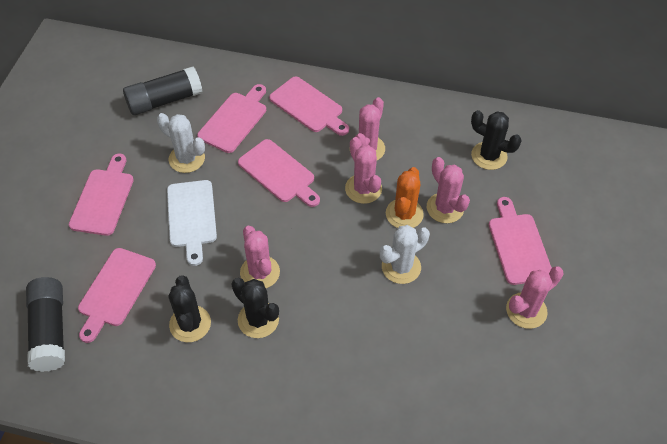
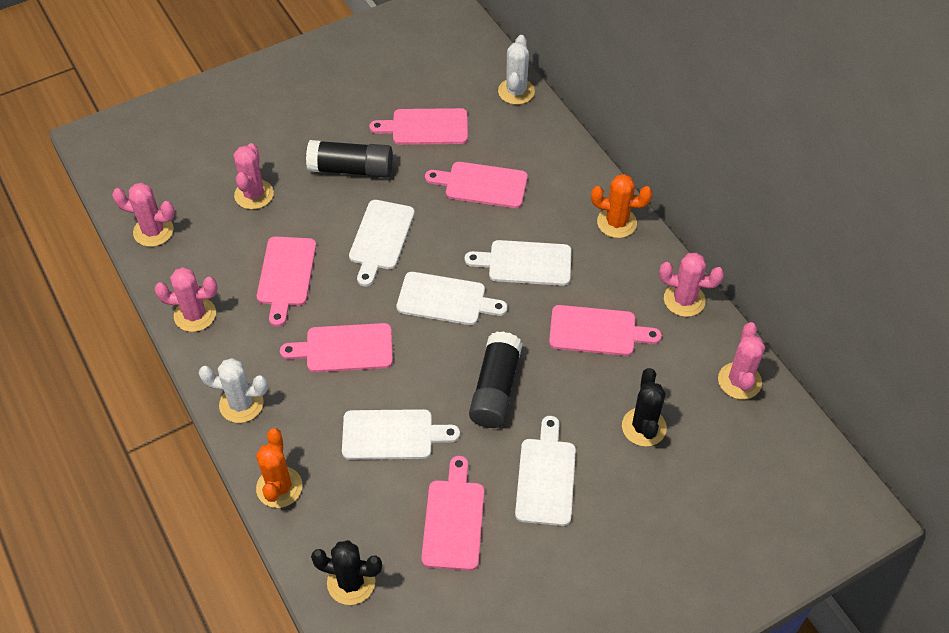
black cactus: [168,275,211,342] [231,278,279,338] [471,110,522,170] = 3 -> [311,540,382,605] [622,368,667,447] = 2
orange cactus: [386,167,424,228] = 1 -> [256,428,302,508] [591,174,652,238] = 2
white cutting board: [167,180,217,266] = 1 -> [342,409,460,460] [349,200,415,286] [397,272,508,325] [465,240,572,286] [515,416,576,526] = 5

